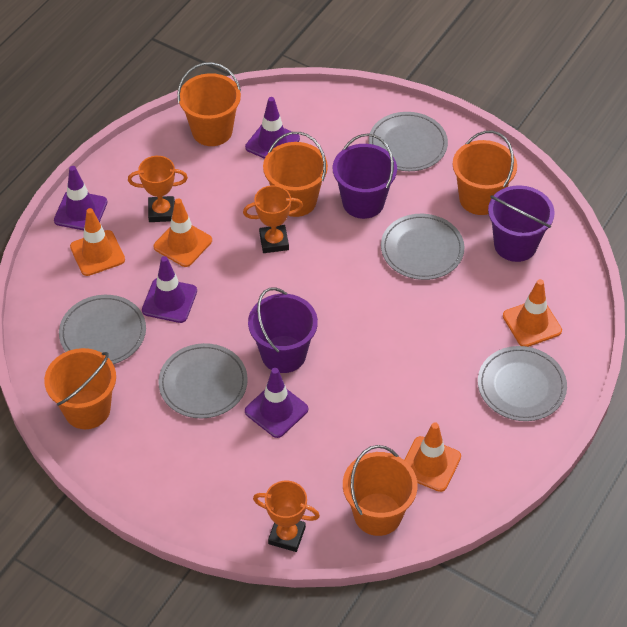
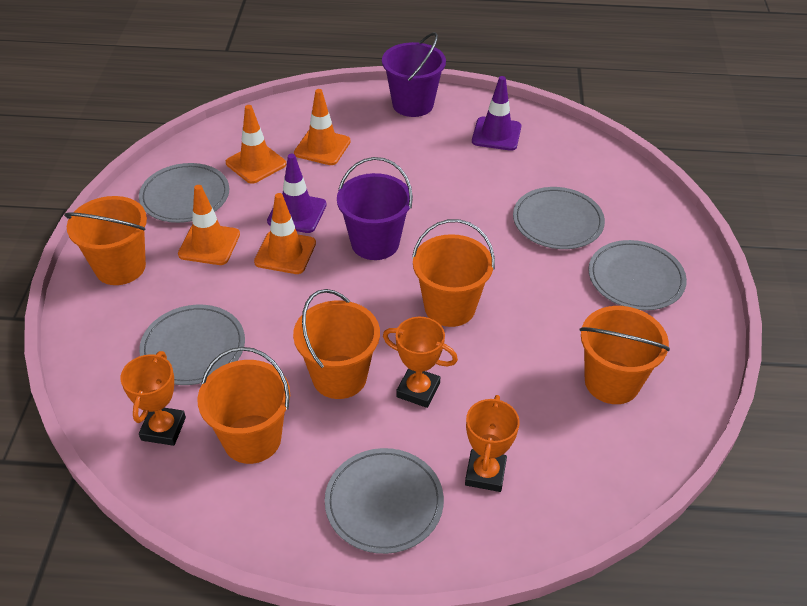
purple bucket: [248,287,318,373] [333,134,397,219] [488,185,555,262] = 3 -> [337,157,413,260] [382,33,446,117] = 2
purple traffic cone: [54,166,107,230] [142,256,197,323] [245,97,300,159] [245,368,308,438] = 4 -> [267,154,327,233] [472,76,521,151] = 2

